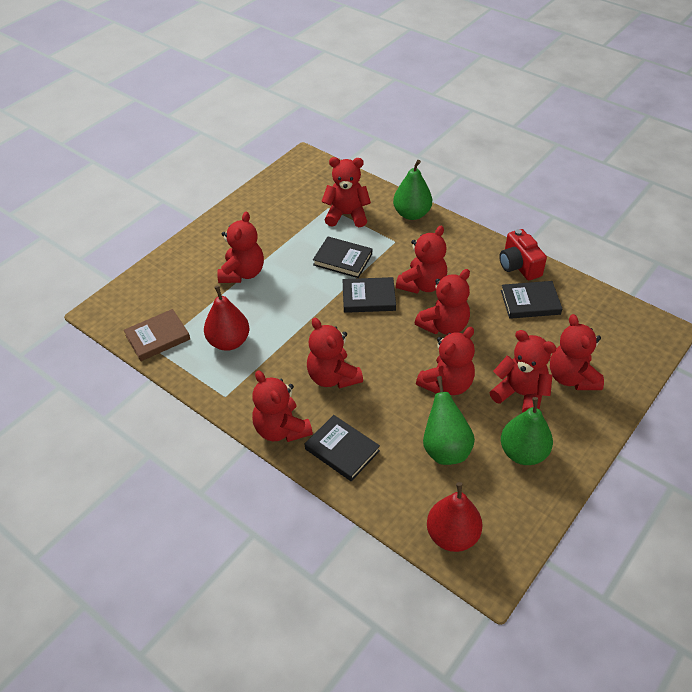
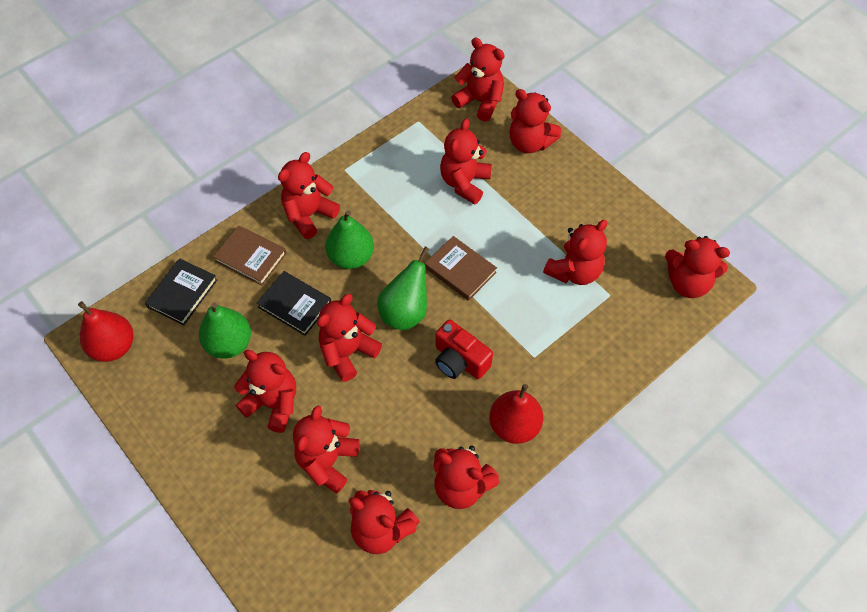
black book: [305,415,380,481] [313,237,372,278] [342,277,396,313] [501,281,563,319] = 4 -> [145,258,218,325] [257,271,332,336] = 2
brown book: [124,309,190,361] = 1 -> [213,226,287,286] [425,236,497,301] = 2
red teddy bear: [217,212,264,283] [252,370,313,442] [307,318,363,389] [321,157,371,227] [396,226,447,294] [415,269,470,335] [416,327,475,395] [490,330,556,413] [550,314,604,390] = 9 -> [234,350,296,433] [278,152,340,239] [293,405,360,493] [317,294,382,382] [349,490,420,554] [434,446,499,509] [440,119,492,205] [451,38,505,122] [510,89,562,153] [543,220,607,285] [665,236,730,298] = 11

